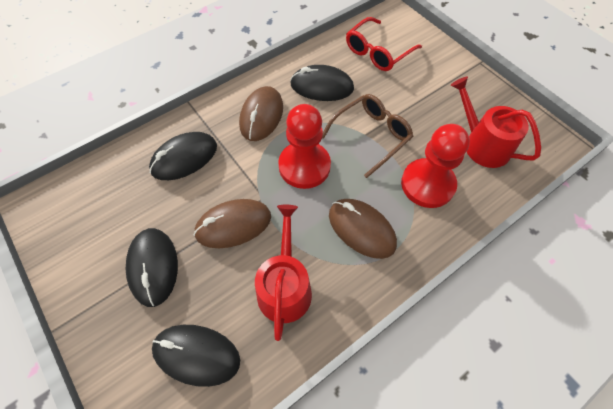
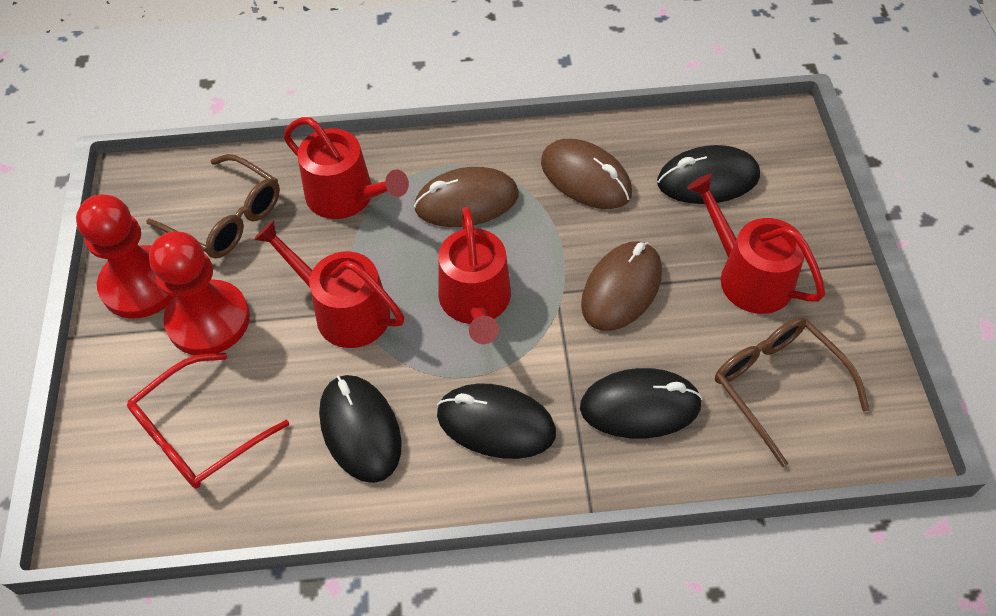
brown glasses: [322,94,413,178] = 1 -> [146,154,280,258] [715,317,870,467] = 2
red watering can: [255,205,312,341] [450,77,541,168] = 2 -> [254,220,404,348] [283,117,409,219] [438,207,511,344] [687,174,825,314] = 4

